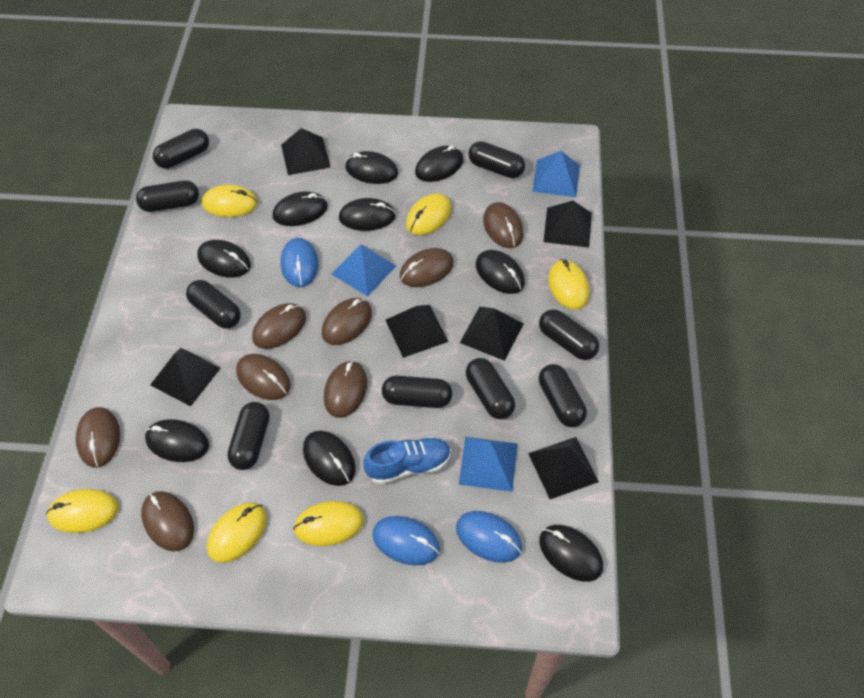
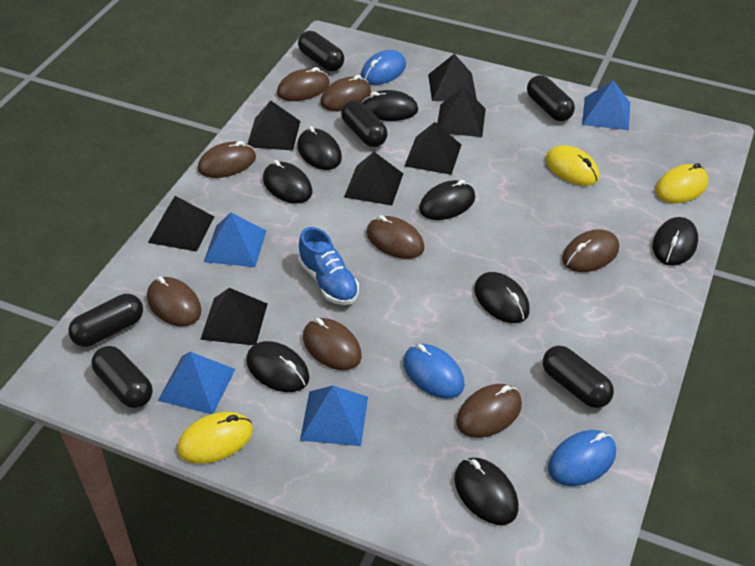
black capsule: [136,180,199,212] [153,129,209,169] [186,280,241,329] [227,402,269,470] [382,376,452,408] [466,358,515,419] [468,141,525,178] [539,309,599,360] [539,364,587,427] = 9 -> [68,294,143,347] [91,346,153,408] [298,31,344,71] [341,100,388,147] [527,75,575,121] [543,346,614,408] = 6
black mouse: [145,419,209,462] [197,240,251,278] [272,191,328,226] [303,431,356,486] [339,198,396,231] [345,151,398,184] [415,146,464,182] [476,250,525,294] [539,525,603,582] = 9 -> [246,341,310,392] [263,160,312,204] [297,126,342,170] [362,90,418,121] [419,180,475,220] [454,458,519,525] [474,272,530,323] [653,217,698,266] = 8
black pyramid: [150,348,221,406] [281,128,331,175] [386,305,449,358] [460,307,523,361] [528,437,599,499] [543,201,592,248] = 6 -> [148,196,214,252] [200,288,267,345] [247,101,300,150] [344,152,403,206] [405,122,461,175] [428,54,477,101] [437,87,486,137] = 7
blue pyramid: [332,244,396,297] [459,437,518,492] [532,151,580,197] = 3 -> [158,352,235,414] [204,212,266,267] [300,386,368,446] [582,80,630,130] = 4
yellow mouse: [46,489,119,533] [202,185,258,217] [207,502,267,563] [293,501,364,546] [406,193,451,235] [548,259,589,310] = 6 -> [177,412,253,464] [545,145,599,186] [656,163,708,203] = 3

